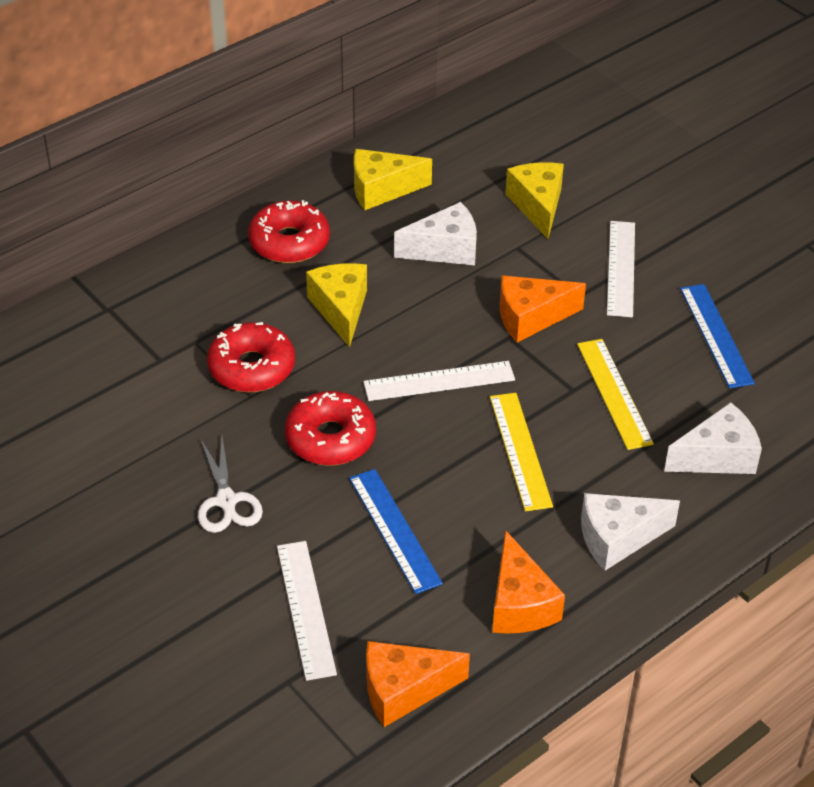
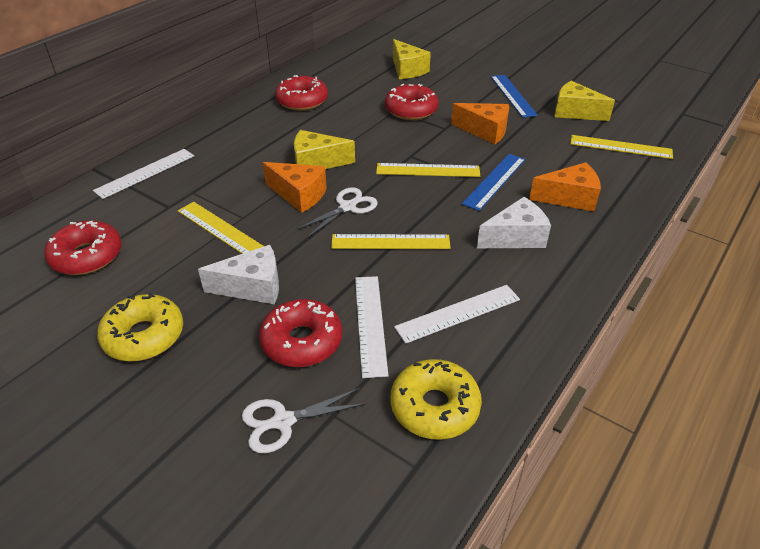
red donut: [207,322,295,392] [248,200,330,263] [285,391,376,466] = 3 -> [44,220,122,275] [259,299,342,367] [275,75,328,111] [385,84,439,120] = 4
white cheese: [394,202,477,265] [581,493,680,571] [664,402,762,474] = 3 -> [198,245,279,304] [477,197,551,248] = 2
white scissors: [198,437,263,533] = 1 -> [242,388,366,453] [297,187,378,238] = 2
yellow donut: none = 0 -> [97,293,183,362] [390,359,482,440] = 2
yellow ruler: [490,393,553,511] [577,339,654,450] = 2 -> [178,202,264,254] [331,234,451,249] [376,163,480,177] [570,135,673,159] = 4

